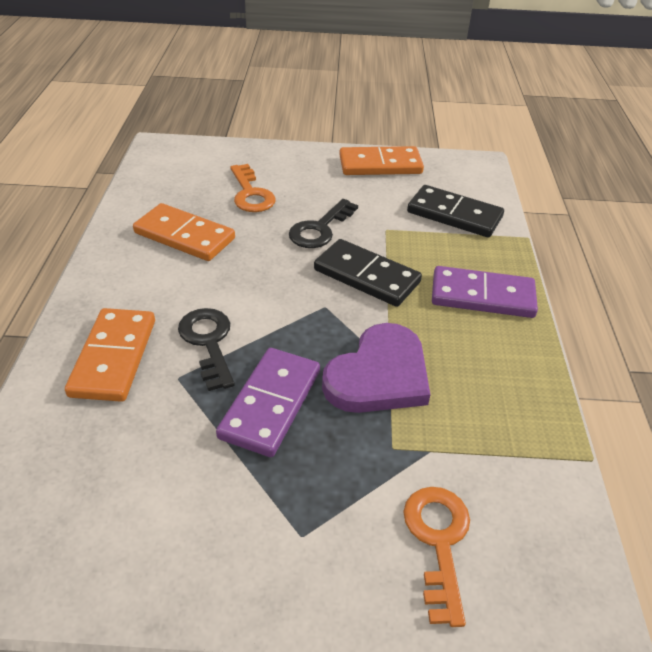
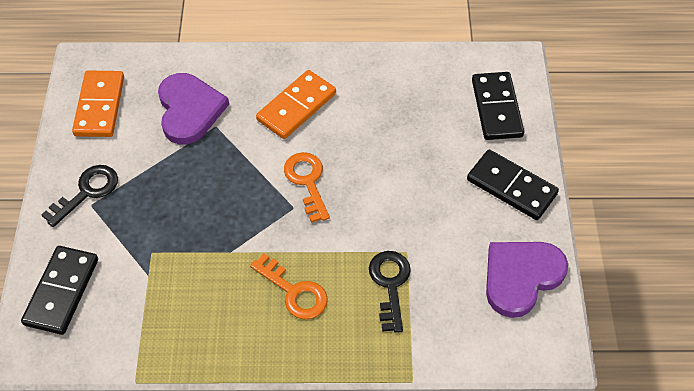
black domino: [314,239,422,307] [407,185,504,237] = 2 -> [21,246,98,335] [467,150,559,220] [472,72,524,140] = 3
orange domino: [65,308,155,402] [133,203,235,261] [339,146,424,175] = 3 -> [72,71,124,137] [256,70,336,139] = 2
purple domino: [216,348,320,457] [432,266,538,318] = 2 -> none = 0
purple heart: [322,323,430,413] = 1 -> [158,73,229,144] [486,242,568,318] = 2

